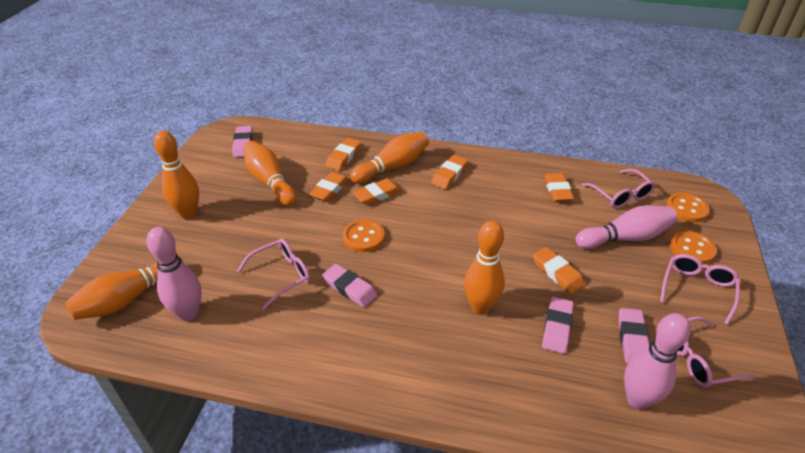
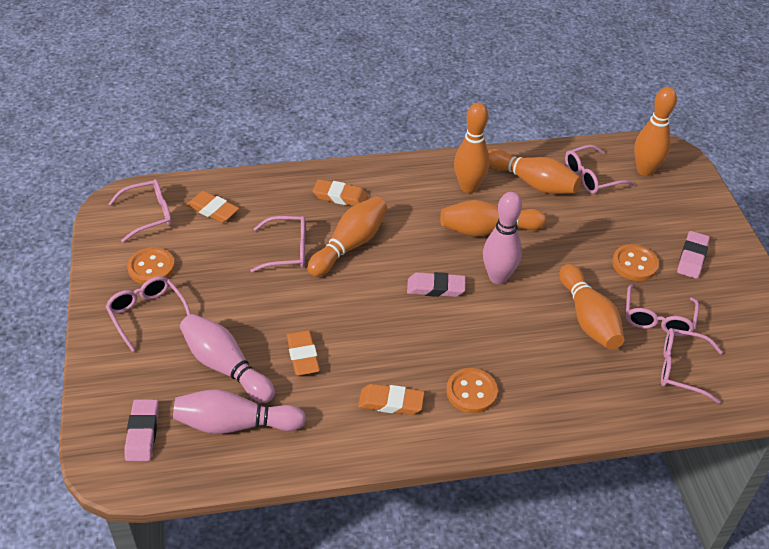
orange bowling pin: [65,258,184,320] [154,131,199,219] [243,141,296,206] [350,132,429,184] [464,220,505,315] = 5 -> [307,196,387,277] [440,200,547,237] [454,103,490,193] [488,149,581,194] [559,264,624,350] [634,87,677,176] = 6
orange eraser: [309,172,349,202] [325,138,361,171] [353,178,402,205] [431,155,468,189] [533,247,585,294] [544,173,574,202] = 6 -> [187,191,239,223] [286,330,320,376] [313,179,368,206] [358,384,424,415] = 4
pink eraser: [232,126,253,157] [322,264,377,307] [542,297,574,354] [618,308,649,364] = 4 -> [124,399,159,461] [407,272,466,297] [677,231,710,279] = 3
pink glasses: [237,238,310,309] [582,169,655,209] [660,254,740,325] [677,316,756,388] = 4 -> [105,276,191,352] [109,179,172,243] [250,216,306,273] [565,145,634,194] [626,284,699,337] [661,328,723,404] = 6

